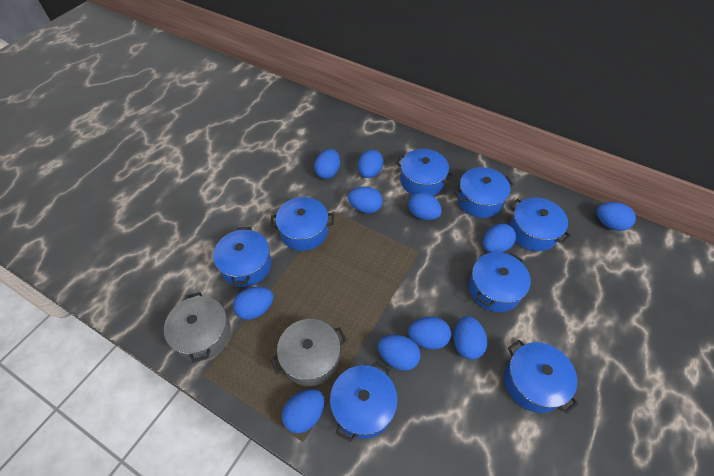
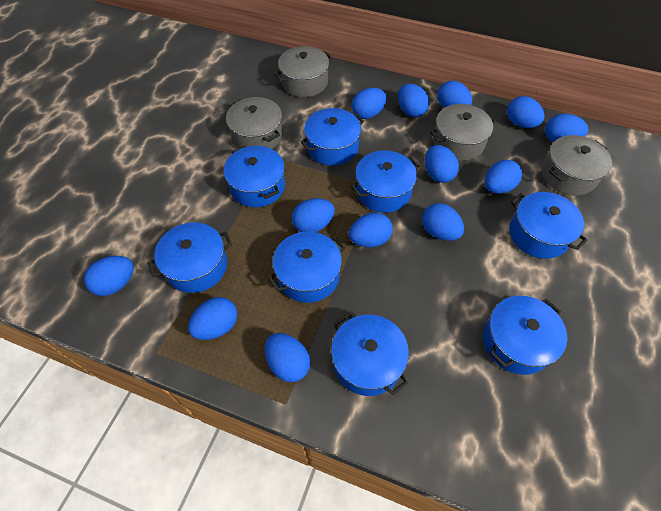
blue egg: [233,287,274,320] [282,389,325,433] [314,149,340,179] [348,187,383,213] [358,150,383,178] [378,335,420,371] [408,192,442,220] [408,317,451,350] [454,316,487,360] [483,223,516,253] [597,202,636,231] = 11 -> [84,256,134,296] [188,297,238,340] [265,333,310,382] [292,198,335,232] [349,213,393,247] [352,88,387,119] [398,84,430,117] [422,203,464,241] [425,145,459,183] [437,81,472,108] [484,160,522,194] [507,96,545,128] [545,114,589,142] = 13
grey pot: [164,292,231,362] [270,319,347,386] = 2 -> [226,97,283,149] [274,46,332,97] [430,104,496,161] [542,135,612,196] = 4

